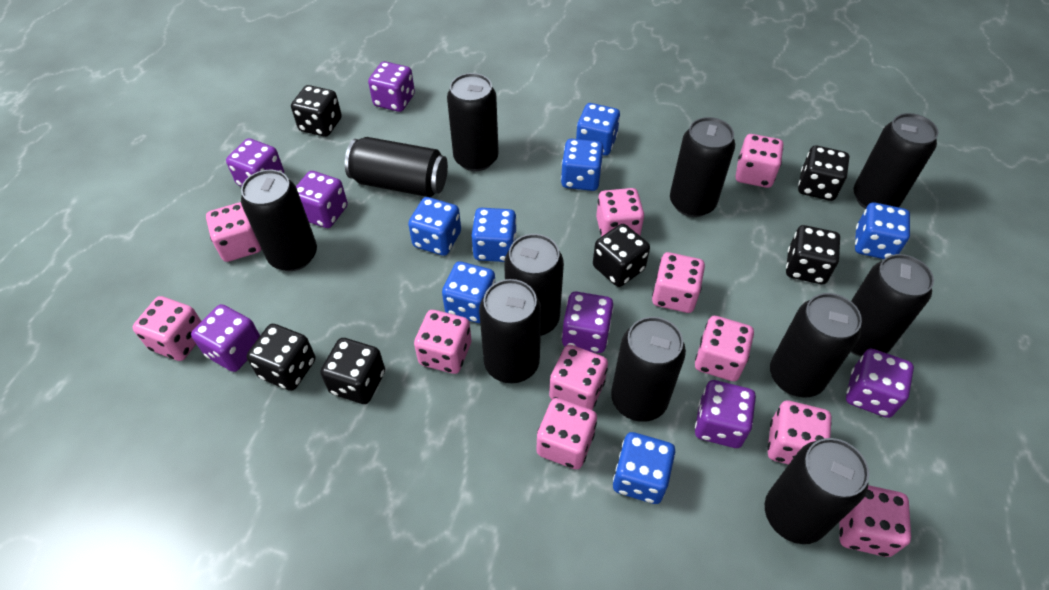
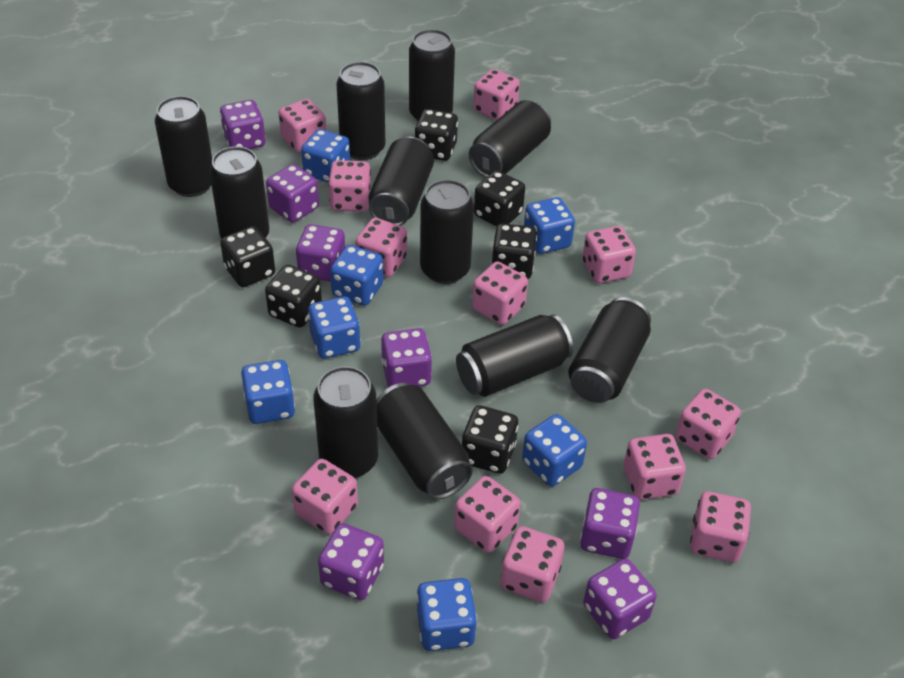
pink dice: [132,296,201,361] [206,202,262,262] [414,310,471,374] [536,398,597,469] [549,345,608,410] [596,188,644,237] [652,252,705,313] [695,316,754,381] [736,134,783,188] [768,401,832,465] [839,485,911,557] = 11 -> [279,99,326,153] [292,459,358,534] [328,160,371,212] [355,218,407,278] [454,476,521,553] [472,261,528,325] [473,69,520,120] [500,526,564,602] [582,226,636,283] [624,434,686,500] [675,389,741,459] [690,491,751,562] = 12

